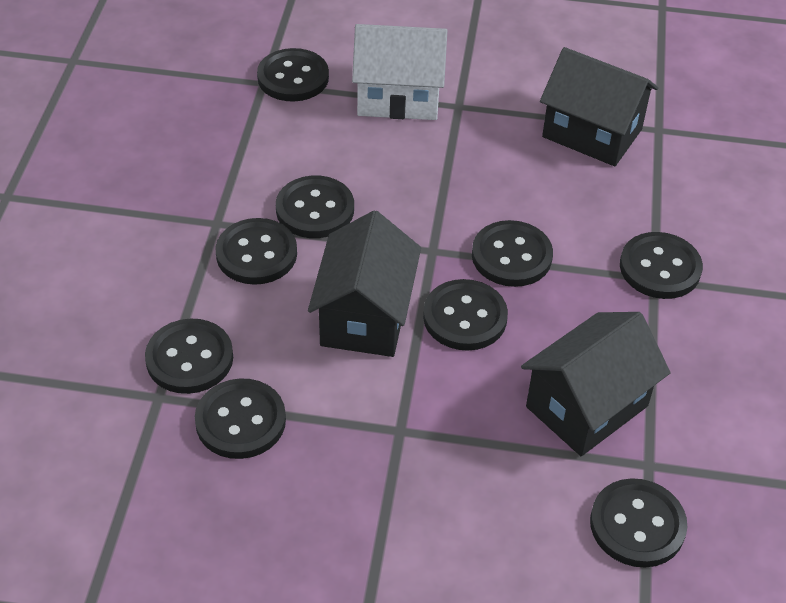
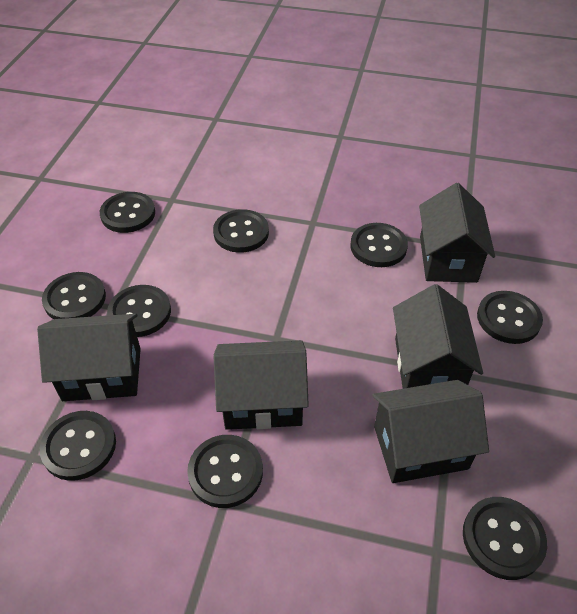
black house: [308,210,421,357] [521,312,671,456] [540,47,659,166] = 3 -> [37,314,141,401] [214,340,309,430] [372,380,489,483] [393,284,483,389] [419,183,495,283] = 5
white house: [352,24,447,120] = 1 -> none = 0

